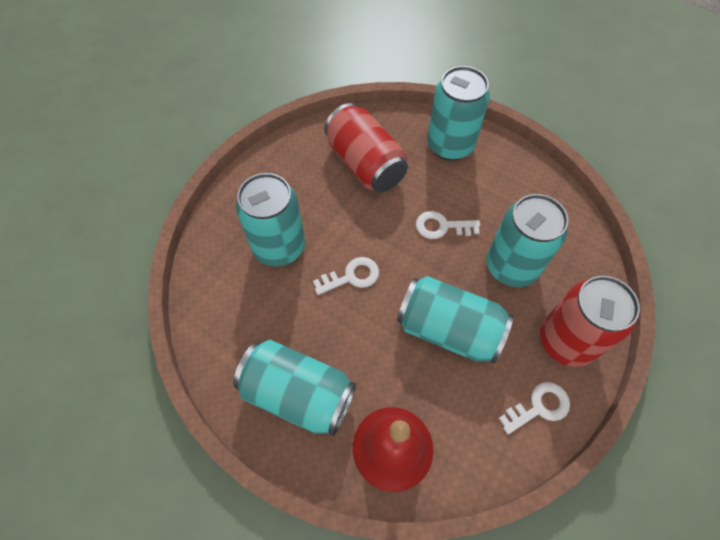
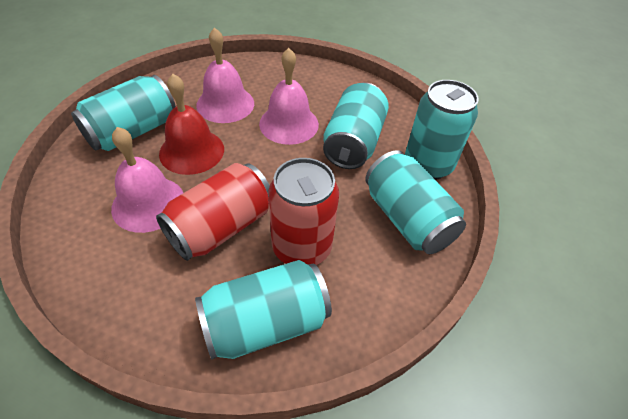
pink bell: none = 0 -> [111,127,183,233] [196,27,254,123] [259,48,319,145] = 3
white key: [313,257,379,295] [416,211,480,239] [499,382,570,434] = 3 -> none = 0

